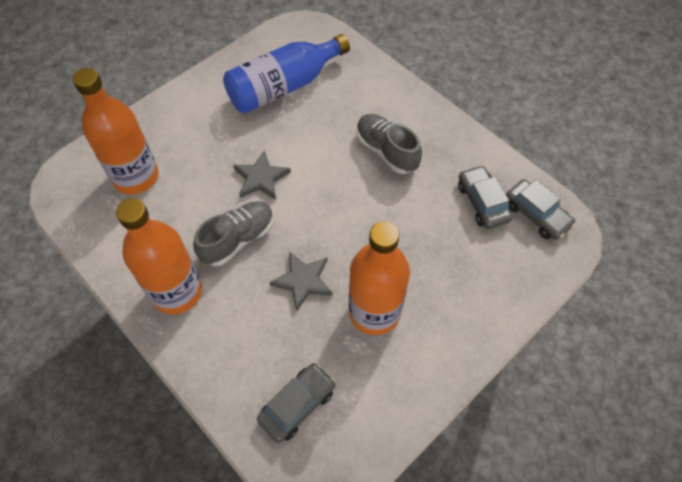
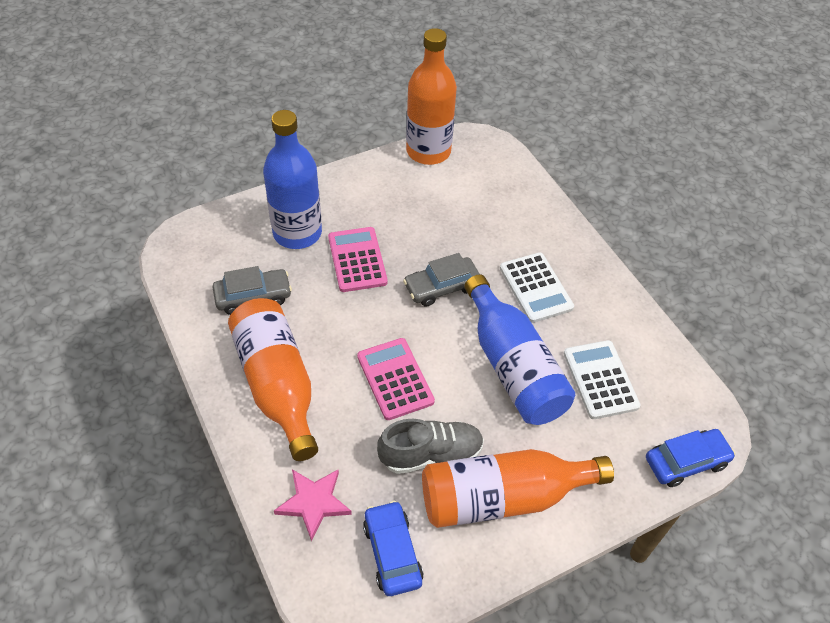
blue bottle: [223,34,350,114] = 1 -> [263,110,322,249] [464,275,575,425] = 2
blue car: none = 0 -> [363,501,424,596] [646,429,735,487] = 2
grey car: [257,363,336,443] [458,165,513,229] [506,179,576,240] = 3 -> [213,266,292,315] [403,253,480,307] = 2
grey shoe: [194,201,274,266] [356,114,422,174] = 2 -> [377,419,484,474] = 1
grey star: [233,150,291,200] [269,251,333,312] = 2 -> none = 0
pink calculator: none = 0 -> [328,227,388,292] [357,338,435,420] = 2
pink star: none = 0 -> [274,469,352,541] = 1
white calculator: none = 0 -> [500,252,574,323] [564,340,640,419] = 2

